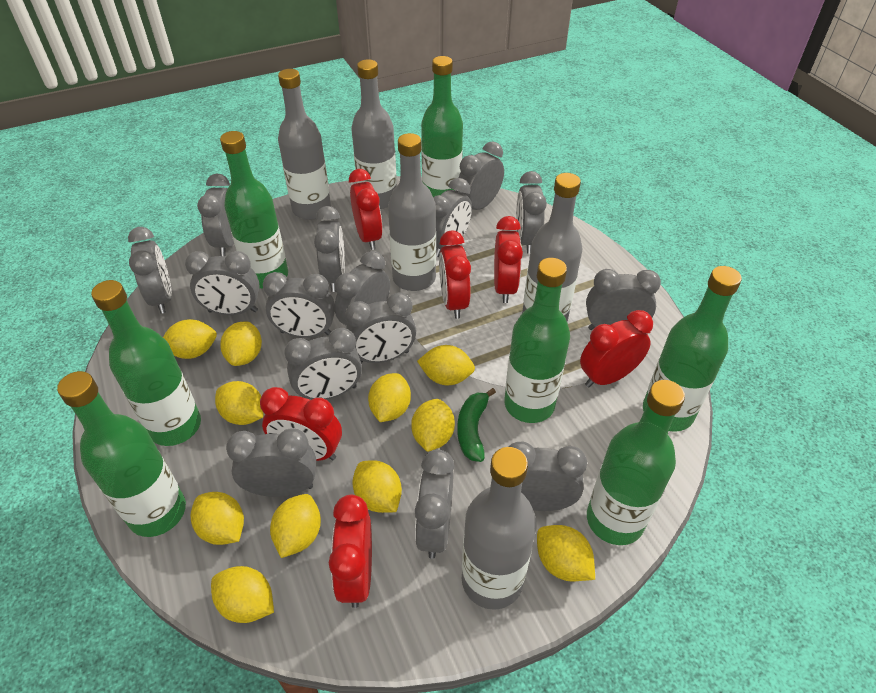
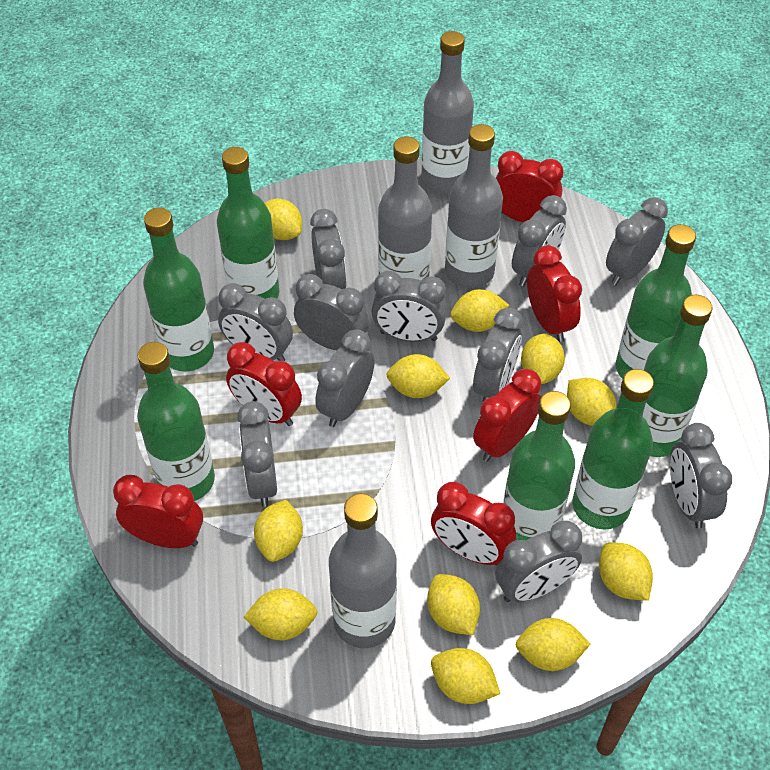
green banana: [457,388,496,462] = 1 -> none = 0
grey bottle: [278,69,331,220] [351,59,397,209] [388,133,436,291] [462,447,537,610] [522,173,582,322] = 5 -> [329,493,397,648] [378,136,432,280] [421,31,474,194] [445,124,503,288] = 4
grey clock: [128,227,172,314] [185,251,260,315] [197,174,234,256] [226,428,316,497] [263,272,335,338] [284,328,362,400] [314,206,345,292] [335,251,390,326] [345,293,416,363] [415,450,454,559] [433,178,472,257] [458,141,504,210] [508,441,587,511] [516,171,547,254] [586,269,661,330] = 15 -> [218,283,293,361] [237,401,277,507] [294,274,368,350] [310,209,347,289] [315,329,375,427] [371,271,447,342] [473,308,523,403] [495,520,582,602] [512,195,567,287] [606,197,668,286] [670,423,732,529] = 11

